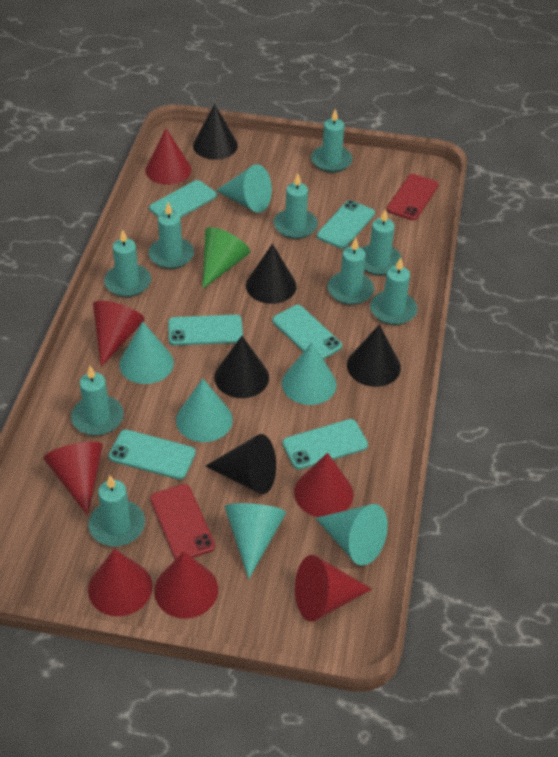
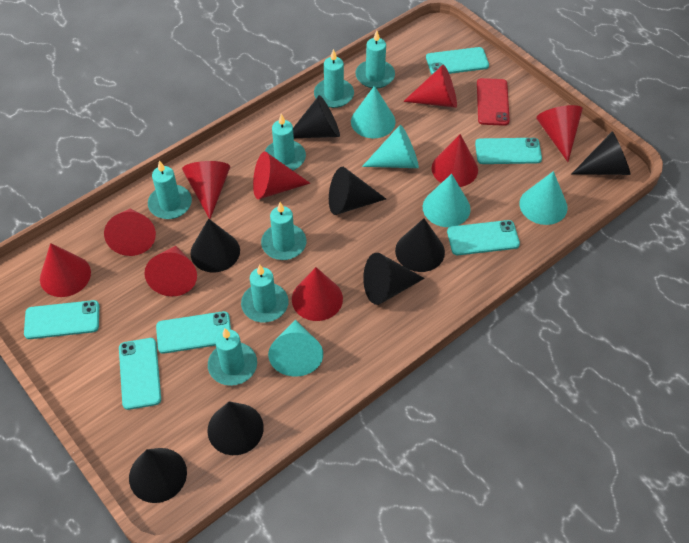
black cone: [193,104,238,160] [205,434,276,494] [214,336,269,398] [246,244,297,304] [347,324,401,387] = 5 -> [129,448,187,503] [190,218,240,272] [208,401,264,455] [293,95,340,138] [329,167,386,215] [363,253,425,305] [395,218,445,272] [572,131,631,175] = 8
green cone: [202,227,250,289] = 1 -> none = 0
red cone: [43,442,103,516] [88,549,152,616] [93,301,145,367] [145,128,191,185] [154,551,218,619] [294,453,353,517] [295,555,372,622] = 7 -> [40,243,91,297] [104,208,156,256] [144,246,197,297] [182,161,230,219] [253,152,310,199] [292,267,343,321] [403,64,457,108] [432,134,478,187] [536,105,583,162] = 9
red phone: [150,484,215,559] [387,174,439,220] = 2 -> [477,78,510,126] = 1
turquoise candle: [71,366,124,436] [88,475,145,546] [104,229,151,297] [148,202,194,269] [274,174,318,239] [311,108,353,172] [328,238,374,305] [362,208,402,275] [370,257,418,325] = 9 -> [148,161,192,219] [208,328,257,386] [241,264,289,322] [261,202,306,260] [264,114,306,170] [314,49,354,108] [355,31,395,88] = 7
turquoise cone: [119,321,174,384] [176,378,233,442] [216,164,272,213] [225,503,286,579] [282,343,337,405] [315,504,388,566] = 6 -> [268,320,323,377] [351,86,396,138] [362,125,419,168] [422,174,471,227] [519,171,568,225] = 5

